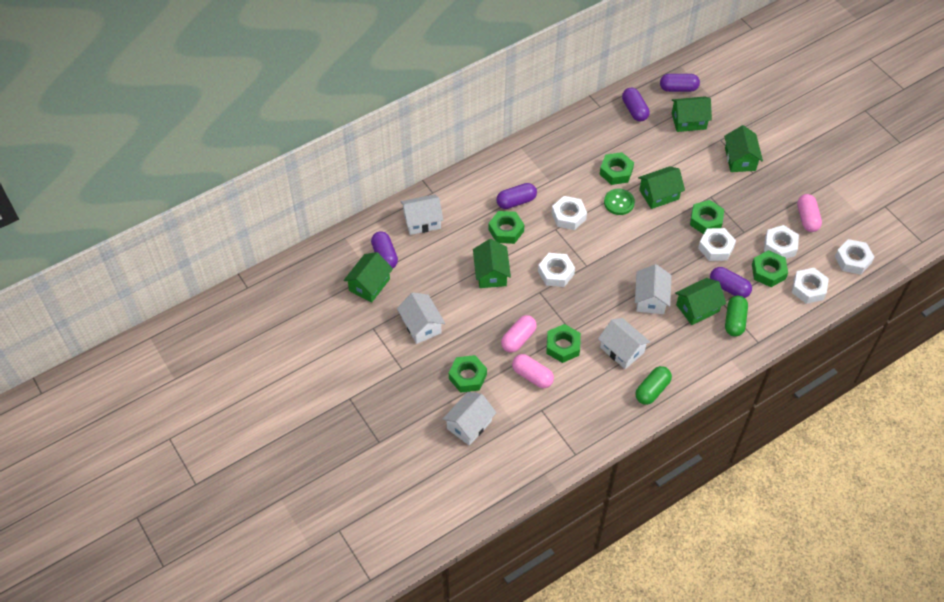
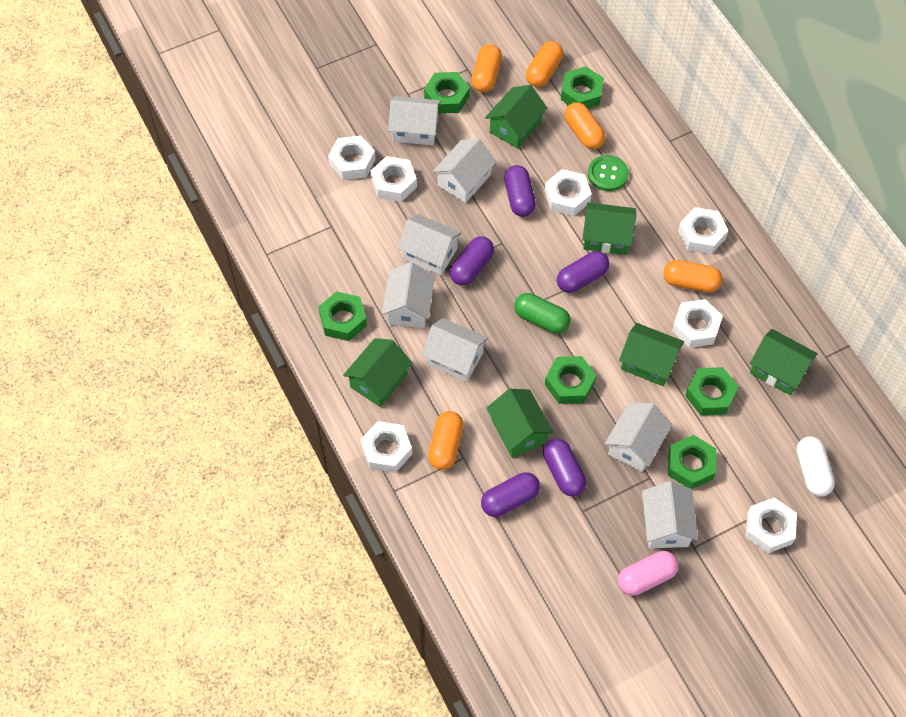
green capsule: [635,366,672,405] [725,296,748,337] = 2 -> [514,293,570,334] = 1
orange capsule: none = 0 -> [428,411,463,470] [471,44,502,92] [526,41,563,87] [565,102,606,149] [663,260,722,292] = 5
pink capsule: [501,315,537,353] [512,354,554,388] [797,194,822,232] = 3 -> [618,551,679,596] = 1
white capsule: none = 0 -> [796,436,835,497] = 1
white house: [397,292,445,344] [401,194,443,235] [442,392,497,446] [598,318,651,369] [635,264,671,314] = 5 -> [382,262,435,328] [388,96,441,146] [397,214,462,275] [421,318,488,382] [433,138,497,203] [605,402,672,472] [642,481,698,548] = 7
white nut: [538,253,575,287] [552,196,587,230] [698,228,736,261] [764,225,799,259] [792,268,829,304] [835,239,874,275] = 6 -> [328,136,376,180] [361,421,412,473] [371,156,417,202] [545,169,592,216] [672,299,723,348] [678,207,728,254] [746,497,797,553] = 7

